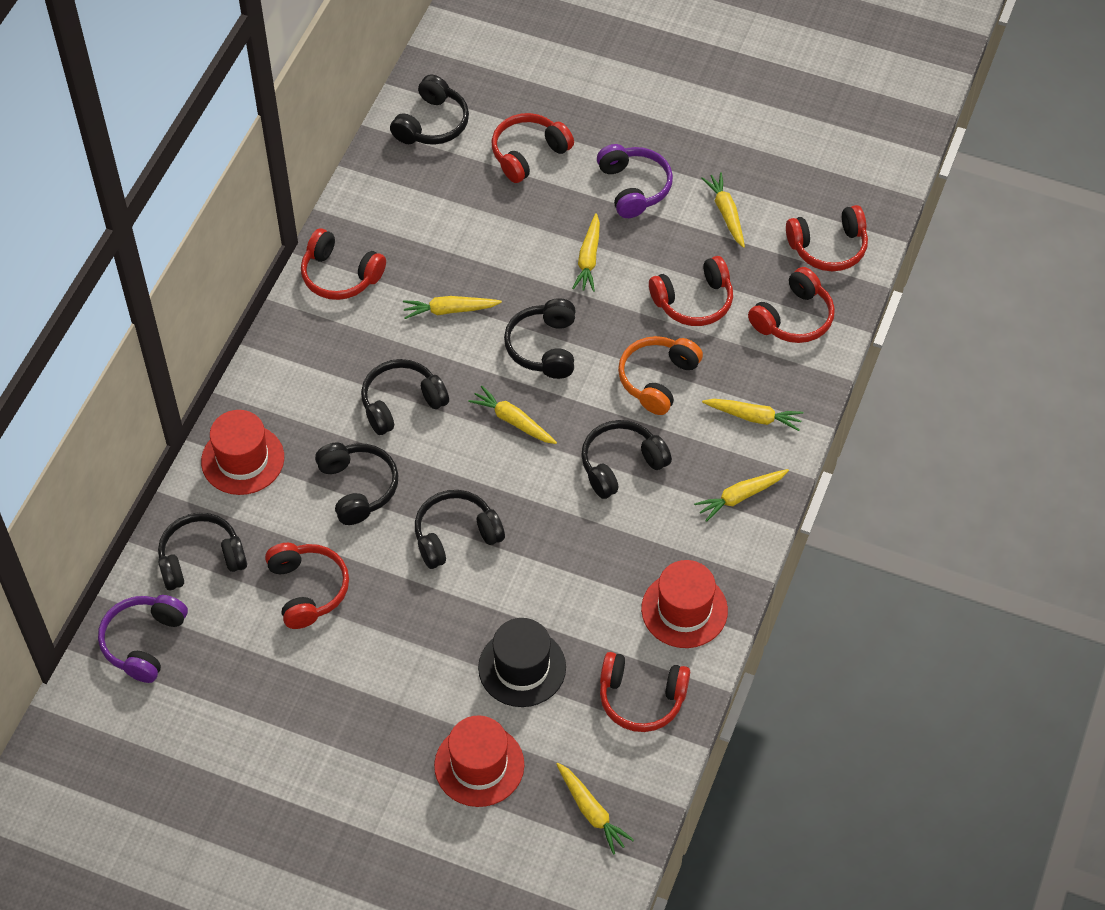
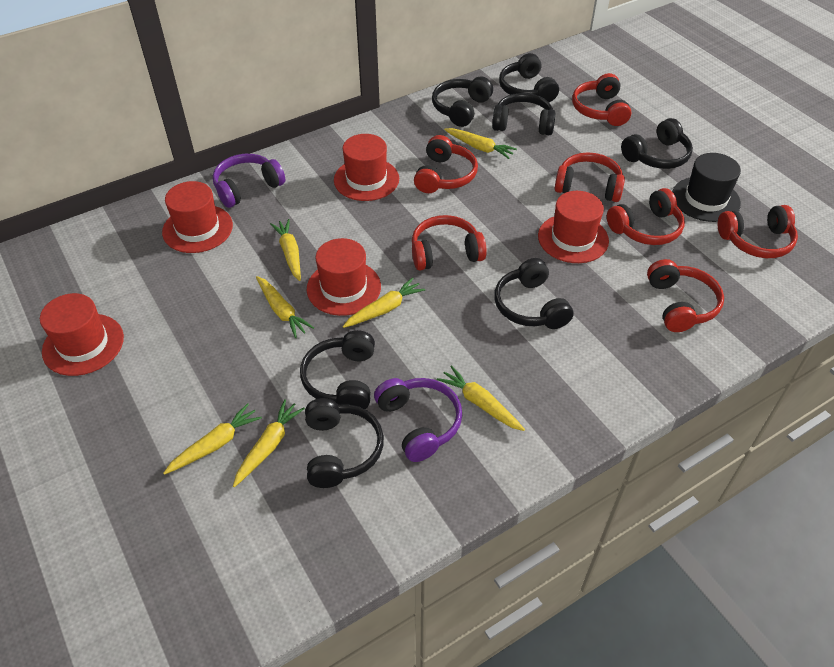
orange headphones: [618,336,703,415] = 1 -> none = 0
red hat: [201,410,284,495] [434,715,524,807] [641,560,728,648] = 3 -> [40,293,124,376] [162,181,233,253] [307,238,381,316] [334,134,399,201] [538,191,609,263] = 5

